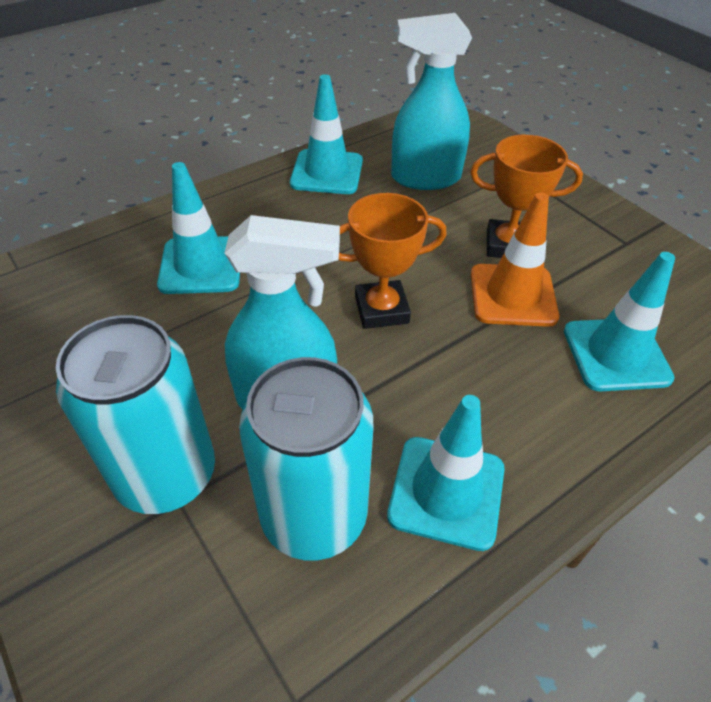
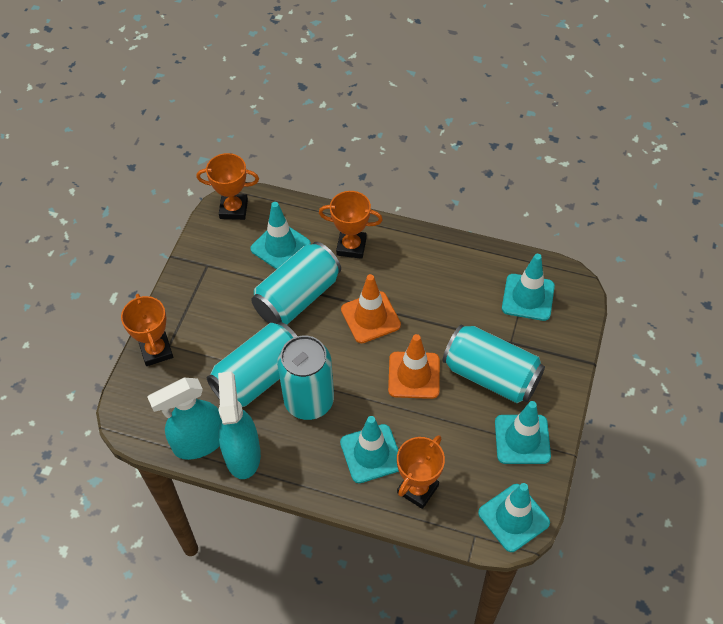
orange traffic cone: [471,192,559,327] = 1 -> [341,274,401,343] [388,334,440,399] = 2
orange trophy: [339,193,447,329] [470,134,583,258] = 2 -> [121,294,173,366] [197,153,259,220] [319,191,383,259] [397,435,445,509] = 4
turquoise can: [56,315,215,514] [239,357,373,560] = 2 -> [207,322,297,407] [251,242,341,325] [277,336,334,420] [443,324,545,403] = 4
turquoise traffic cone: [157,162,240,294] [290,74,363,194] [387,395,505,551] [564,252,675,391] = 4 -> [250,202,311,269] [340,416,399,483] [478,483,550,552] [495,401,551,464] [502,254,555,321] = 5

